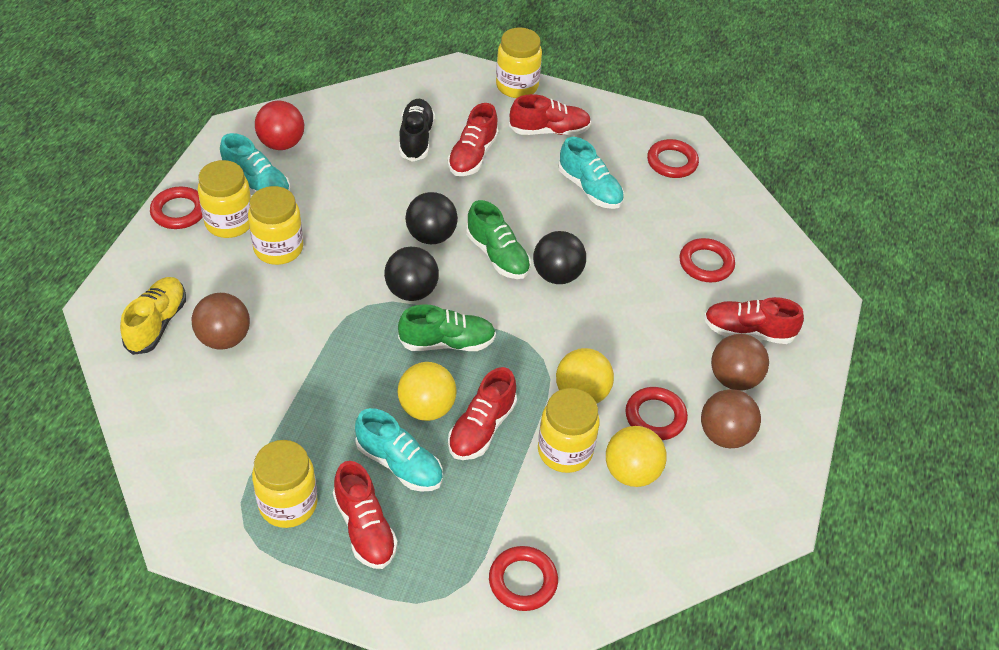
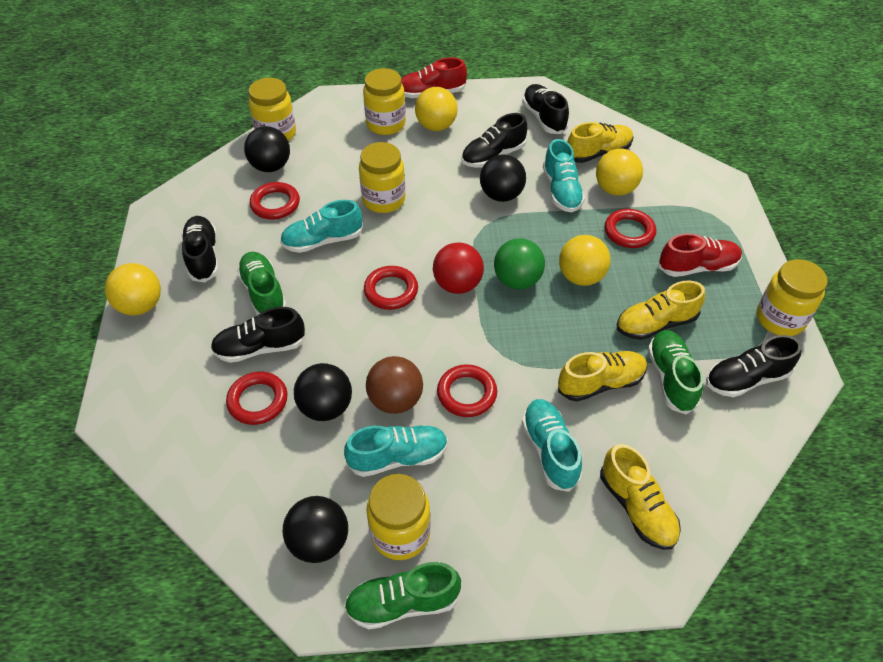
black ball: [384,247,439,301] [405,192,458,244] [533,231,586,284] = 3 -> [244,126,290,172] [283,496,348,563] [294,363,352,421] [480,154,526,202] = 4
black shoe: [399,99,435,162] = 1 -> [182,216,219,282] [211,307,306,363] [461,113,527,168] [522,84,569,134] [706,335,802,397] = 5
brown ball: [191,293,250,350] [701,389,761,448] [711,334,769,391] = 3 -> [366,356,423,414] = 1
green ball: none = 0 -> [494,238,545,289] = 1
green shoe: [398,304,496,351] [466,200,531,279] = 2 -> [237,252,287,316] [344,562,461,629] [648,330,704,414] = 3
red shoe: [333,461,398,569] [448,103,499,176] [448,367,517,460] [509,94,591,135] [704,297,804,344] = 5 -> [401,57,467,98] [659,233,742,277] = 2
turquoise shoe: [220,133,290,193] [355,408,443,492] [558,137,624,209] = 3 -> [280,200,363,253] [344,425,448,477] [522,399,582,492] [543,139,585,212] = 4
yellow ball: [397,362,456,421] [556,348,614,403] [606,426,667,487] = 3 -> [105,263,161,316] [415,87,458,131] [559,235,611,286] [596,149,643,196] = 4
yellow shoe: [120,277,186,355] = 1 -> [558,351,647,402] [567,122,634,163] [600,444,681,550] [617,281,705,340] = 4

